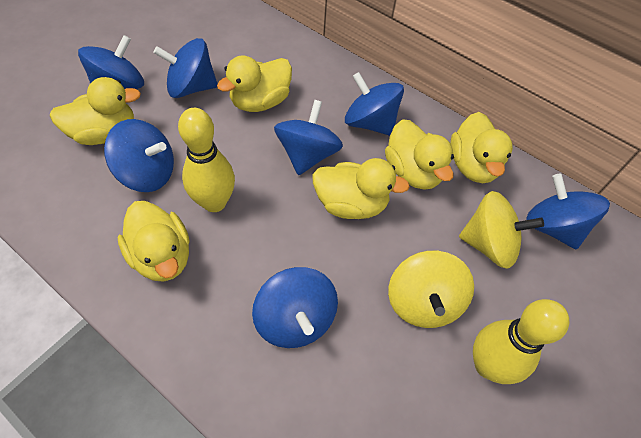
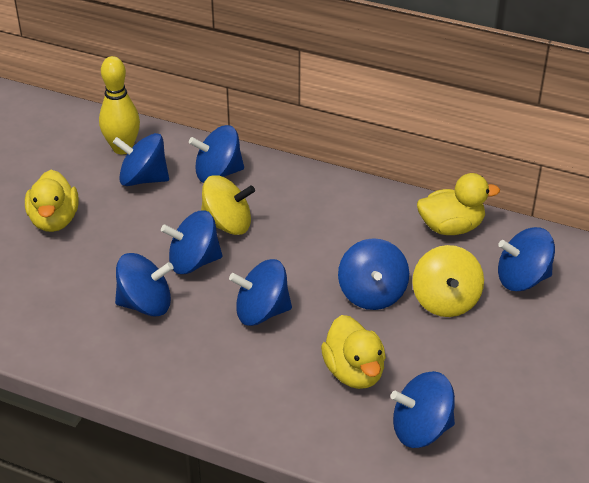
blue spinning top: [78,35,144,89] [104,119,174,192] [154,38,217,98] [252,267,338,348] [274,100,343,175] [345,72,404,136] [526,174,610,250] = 7 -> [113,133,169,186] [115,253,173,317] [161,210,222,274] [189,125,244,183] [229,259,292,326] [338,238,409,310] [390,371,455,448] [498,227,555,291] = 8
yellow bowling pin: [178,108,235,212] [473,299,569,384] = 2 -> [99,56,140,154] = 1
yellow duck: [50,77,141,145] [118,201,190,282] [217,55,292,112] [312,158,410,219] [385,119,454,190] [450,112,513,183] = 6 -> [25,170,79,232] [321,315,386,389] [417,173,500,235] = 3

